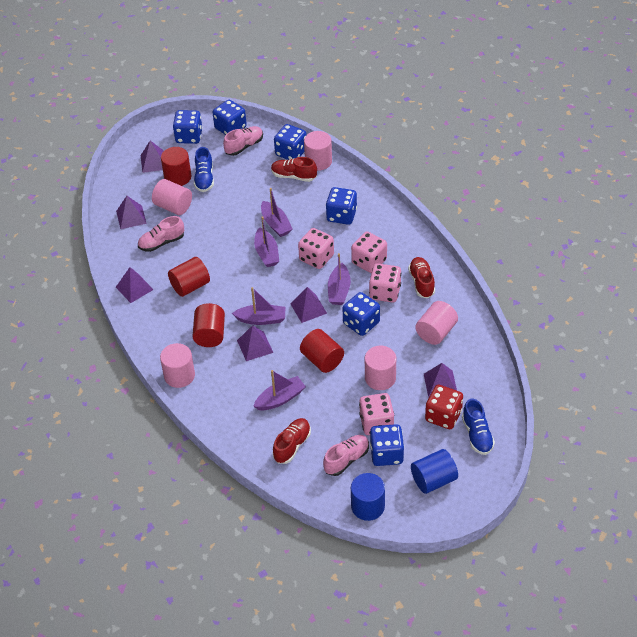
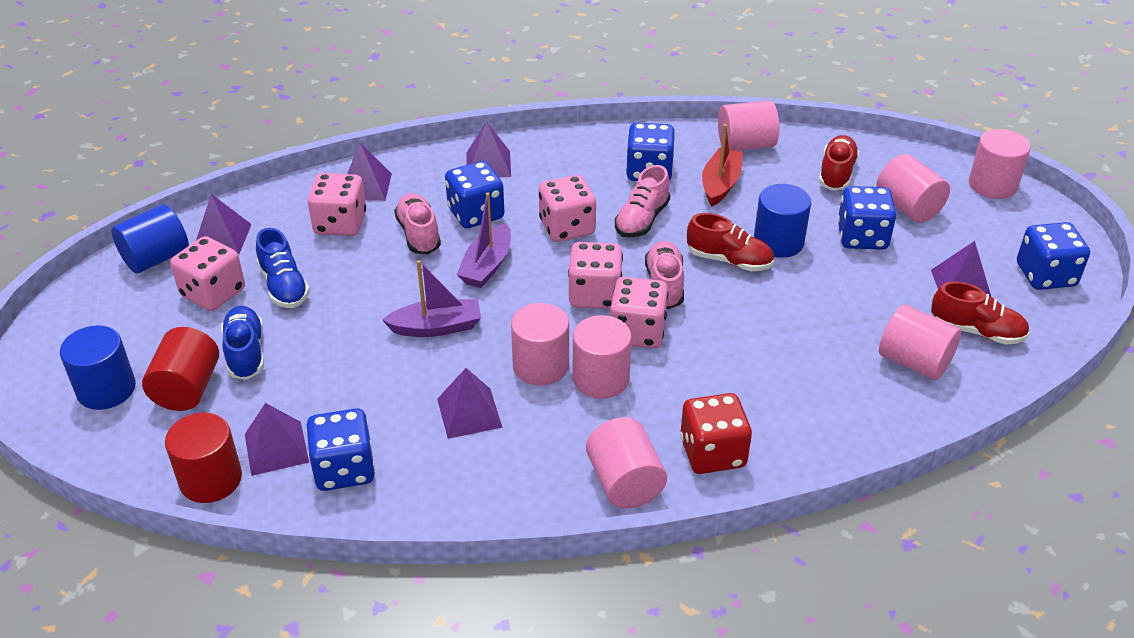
blue cylinder: [351,473,385,521] [411,449,458,494] = 2 -> [60,325,136,410] [111,204,189,274] [754,184,811,258] = 3
blue dice: [173,110,202,144] [213,100,247,135] [274,124,307,160] [326,187,357,225] [342,292,380,336] [370,424,404,466] = 6 -> [306,408,375,491] [445,161,505,228] [626,122,675,181] [837,186,896,250] [1017,222,1090,290] = 5
pink cylinder: [152,179,192,215] [160,343,195,388] [304,131,332,171] [365,346,396,390] [415,301,458,345] = 5 -> [511,303,569,386] [573,315,632,399] [586,417,667,509] [718,100,779,151] [876,154,950,223] [879,304,961,380] [969,129,1031,199] = 7
pink dice: [298,228,334,269] [351,232,387,273] [359,393,394,435] [369,263,401,303] = 4 -> [170,236,245,311] [307,173,366,236] [539,175,596,242] [568,242,623,309] [610,277,668,348] = 5
purple boat: [232,287,286,325] [253,370,306,410] [254,216,279,267] [261,188,292,237] [328,253,351,305] = 5 -> [382,260,481,337] [457,192,511,288] = 2
red boat: none = 0 -> [702,124,743,207] = 1
red cylinder: [161,147,191,186] [168,257,210,297] [192,303,225,347] [300,329,344,373] = 4 -> [142,327,219,411] [165,412,242,503] = 2

